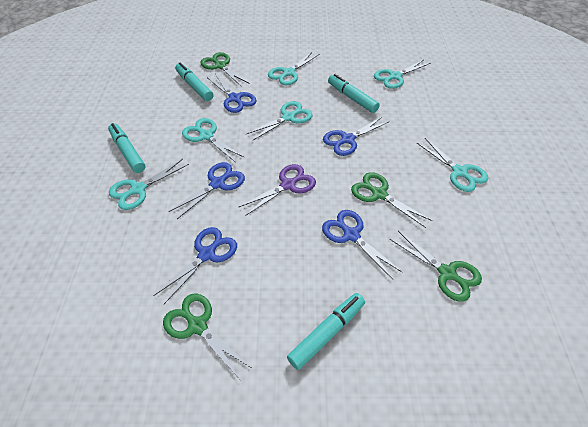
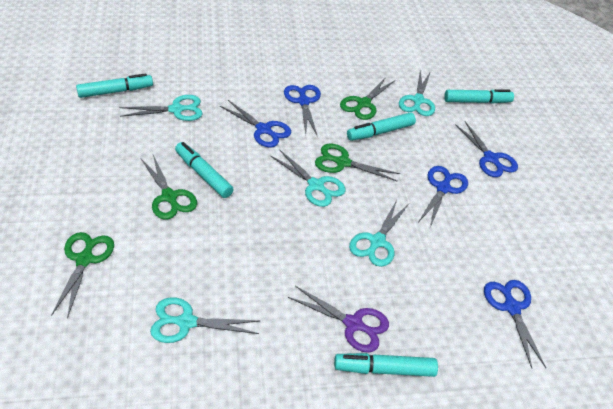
turquoise marker: [108,123,145,173] [175,62,213,101] [287,293,365,370] [328,74,380,113] = 4 -> [76,73,153,98] [175,142,234,198] [334,353,438,377] [347,113,416,141] [444,89,514,104] = 5
turquoise scissors: [109,159,189,210] [182,118,244,162] [246,101,313,141] [268,52,319,85] [374,60,431,89] [417,138,488,192] = 6 -> [120,95,202,121] [150,297,259,343] [271,149,346,207] [349,200,409,267] [399,69,435,116] = 5

